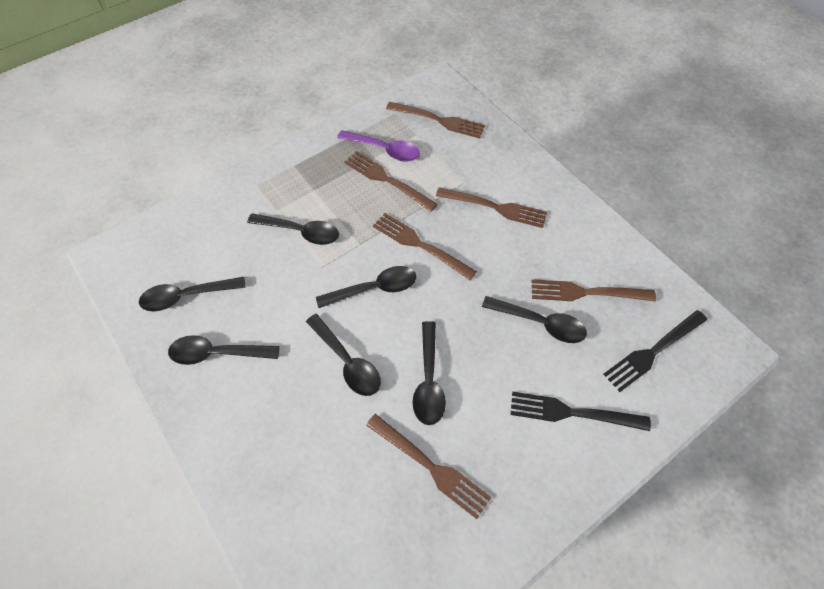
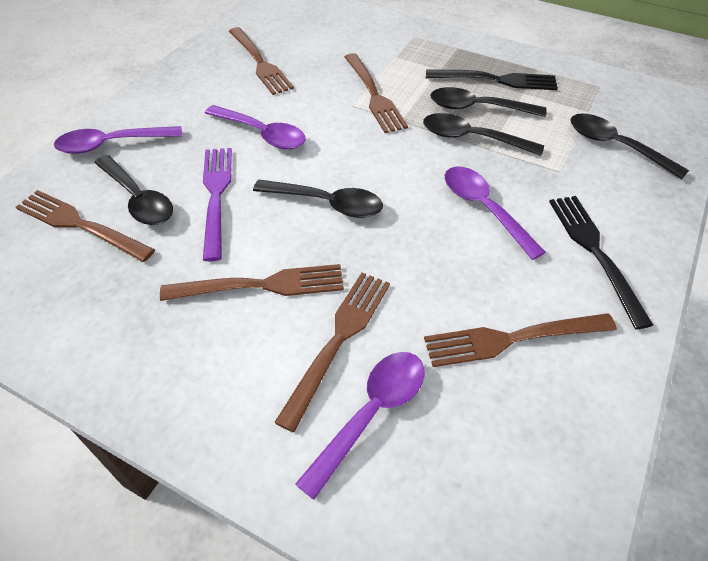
black spoon: [139,277,246,311] [168,335,280,365] [247,213,339,245] [306,314,381,396] [316,266,416,308] [413,321,446,425] [482,296,587,343] = 7 -> [94,155,173,225] [253,180,383,218] [423,113,544,156] [430,87,547,117] [570,113,689,179] = 5
purple fork: none = 0 -> [203,148,232,261] = 1
purple spoon: [337,130,420,162] = 1 -> [54,126,182,154] [205,105,306,149] [295,352,425,500] [445,166,546,260] = 4

